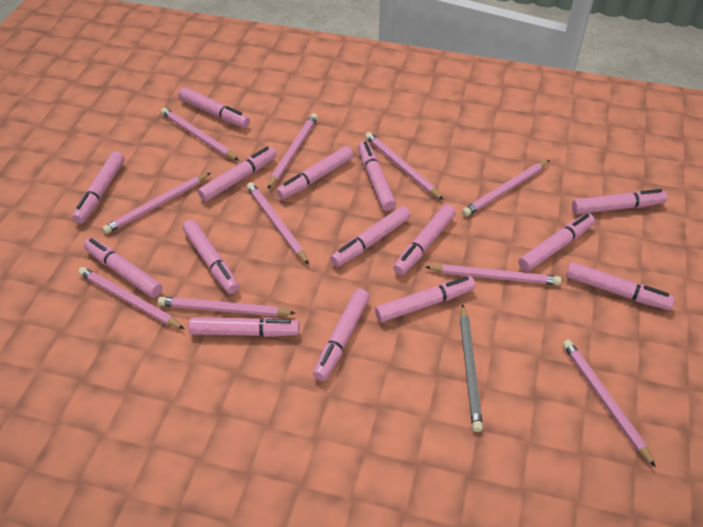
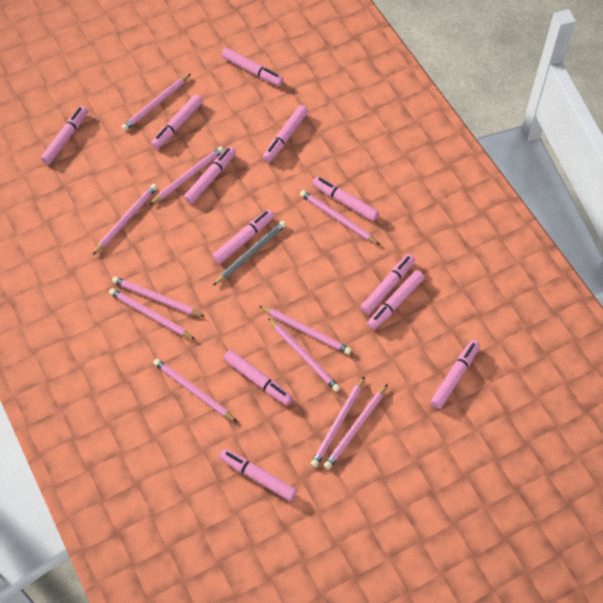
pink marker: [72,151,125,224] [84,238,162,298] [178,87,250,128] [182,220,239,294] [189,317,299,337] [198,147,277,201] [276,146,353,199] [313,289,370,381] [330,206,411,267] [358,141,396,211] [375,276,476,322] [393,204,456,275] [518,213,595,271] [566,262,675,310] [572,189,667,214] = 15 -> [41,106,88,164] [151,94,203,149] [184,147,236,204] [213,210,274,264] [219,449,297,501] [221,48,284,86] [223,350,293,405] [263,105,308,162] [312,176,379,221] [361,254,415,315] [367,270,425,330] [430,340,480,409] = 12
pink pencil: [78,267,184,329] [102,173,211,234] [158,296,296,316] [161,108,239,161] [247,182,309,265] [268,113,318,189] [365,132,444,200] [425,264,561,285] [462,160,550,216] [562,339,656,467] = 10 -> [93,184,158,255] [109,288,196,340] [112,276,205,317] [122,74,190,131] [150,146,224,205] [153,359,237,422] [259,306,352,355] [268,318,340,392] [300,190,380,245] [311,376,365,467] [324,384,388,469] = 11

